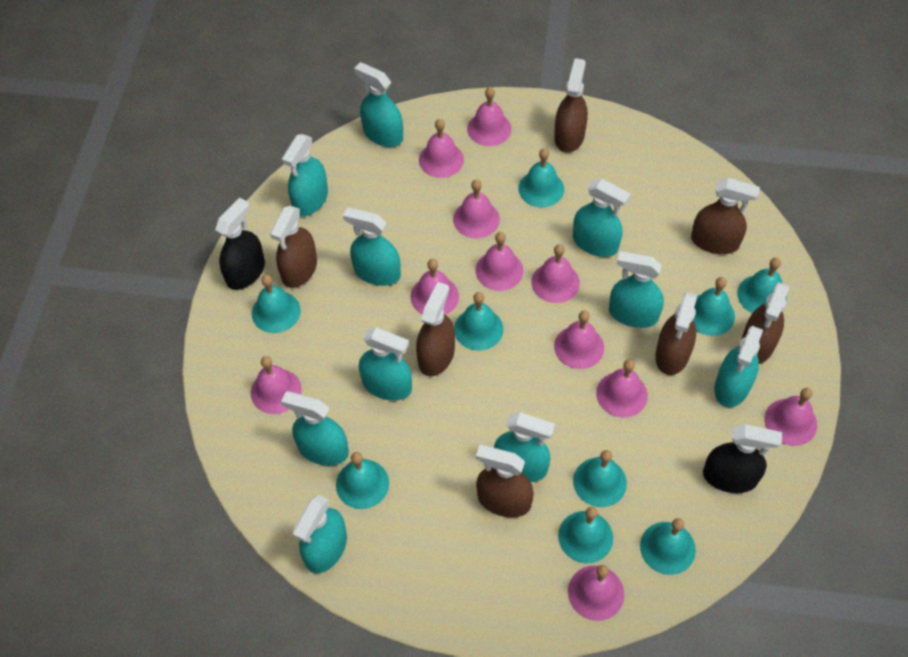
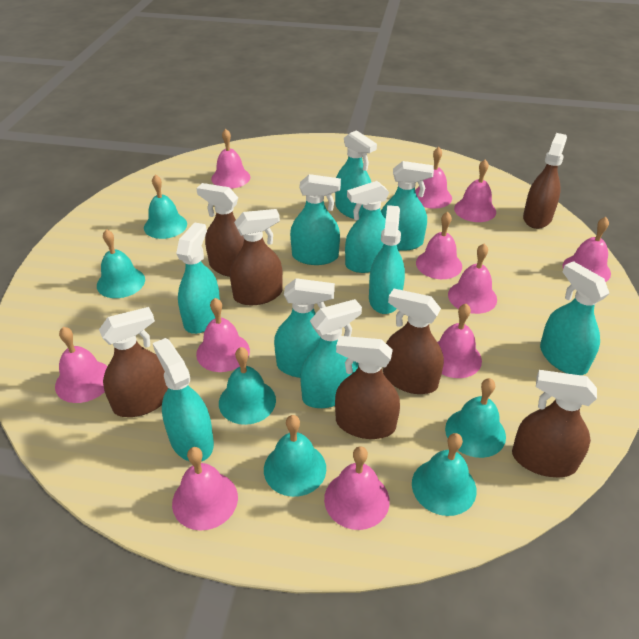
black spray bottle: [215,198,265,290] [703,424,782,493] = 2 -> none = 0
turquoise bell: [252,275,301,333] [336,452,389,509] [454,292,503,351] [518,148,564,207] [558,507,613,563] [573,450,627,507] [640,518,696,575] [694,277,735,336] [737,257,787,313] = 9 -> [97,229,145,298] [144,174,187,239] [219,347,276,425] [264,415,326,497] [412,433,476,516] [445,378,506,458] = 6

